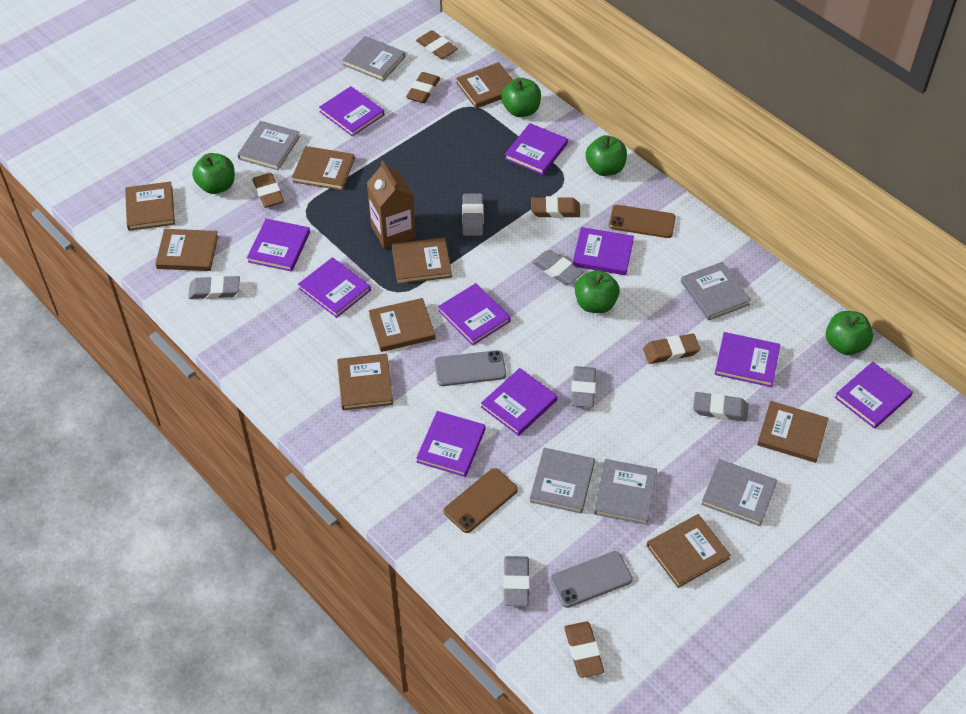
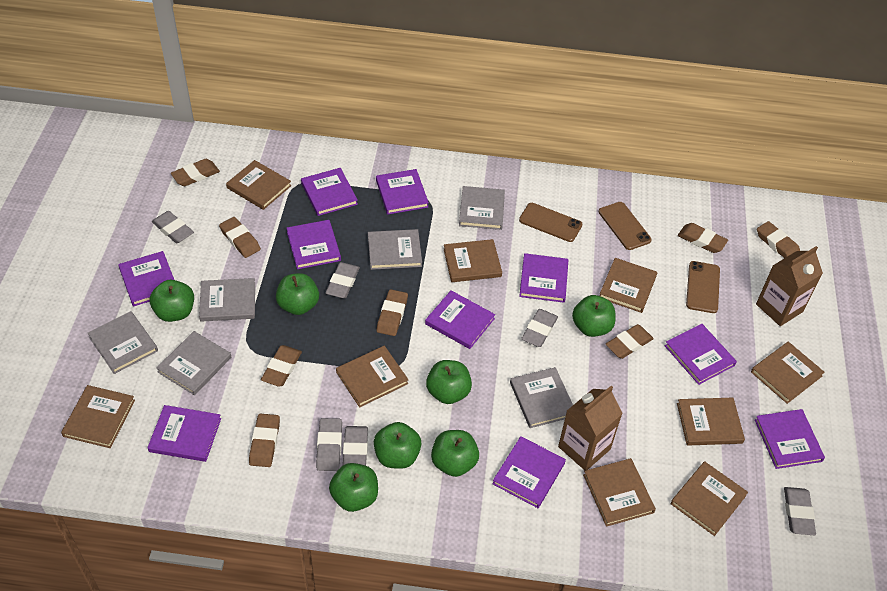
brown carton: [367,160,416,249] = 1 -> [558,386,623,470] [756,246,823,326] = 2
brown eraser: [252,173,284,208] [406,72,440,103] [416,30,458,59] [531,196,580,218] [564,622,604,678] [643,334,700,364] = 6 -> [171,159,220,186] [219,217,261,258] [249,414,280,467] [261,345,302,387] [377,289,408,336] [606,324,654,359] [678,223,728,253] [757,221,800,258] = 8
brown phone: [443,468,518,533] [609,205,676,238] = 2 -> [519,203,582,242] [599,202,652,250] [686,261,720,313] = 3
green apple: [192,153,235,194] [501,78,541,117] [575,270,620,313] [586,135,627,176] [826,311,873,355] = 5 -> [150,280,194,322] [276,273,319,315] [329,463,378,512] [374,422,421,469] [426,360,472,404] [431,430,479,477] [572,295,616,337] = 7
grey phone: [434,350,506,386] [550,551,633,608] = 2 -> none = 0

